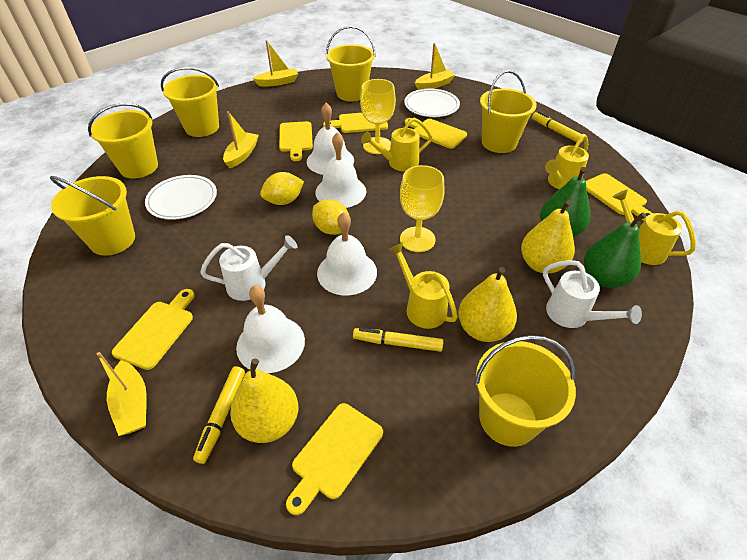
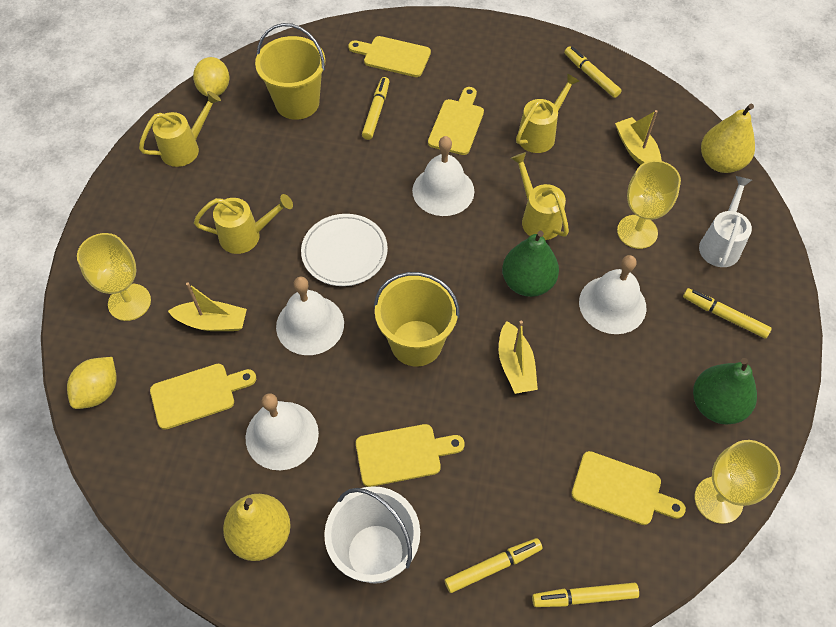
white bucket: none = 0 -> [324,486,420,584] = 1
white plate: [145,175,217,220] [404,88,460,117] = 2 -> [301,214,388,286] = 1
white watering can: [200,235,297,301] [543,260,642,328] = 2 -> [699,176,752,267] = 1
yellow boat: [97,352,147,436] [223,111,259,168] [253,40,298,87] [415,43,456,90] = 4 -> [168,282,247,331] [499,321,538,394] [615,110,662,165] = 3
yellow bucket: [50,176,135,256] [88,103,158,179] [161,67,219,137] [326,26,376,102] [475,335,576,447] [480,70,537,153] = 6 -> [255,23,325,120] [374,272,460,367] = 2
yellow cutting board: [112,289,195,370] [279,121,313,161] [286,403,383,515] [323,113,388,133] [405,118,467,149] [586,173,653,221] = 6 -> [150,364,256,430] [348,36,431,77] [356,424,465,487] [428,87,484,155] [572,451,686,525] = 5
yellow goblet: [360,79,396,154] [400,165,445,252] = 2 -> [77,233,151,321] [617,160,681,249] [695,440,781,524] = 3
yellow marker: [193,366,245,464] [353,328,444,352] [532,111,584,142] = 3 -> [362,77,390,140] [445,538,542,593] [532,583,639,607] [564,46,621,98] [683,288,772,339] = 5
yellow pear: [230,358,298,443] [458,267,517,342] [521,200,575,274] = 3 -> [223,494,291,561] [701,104,755,173] = 2

